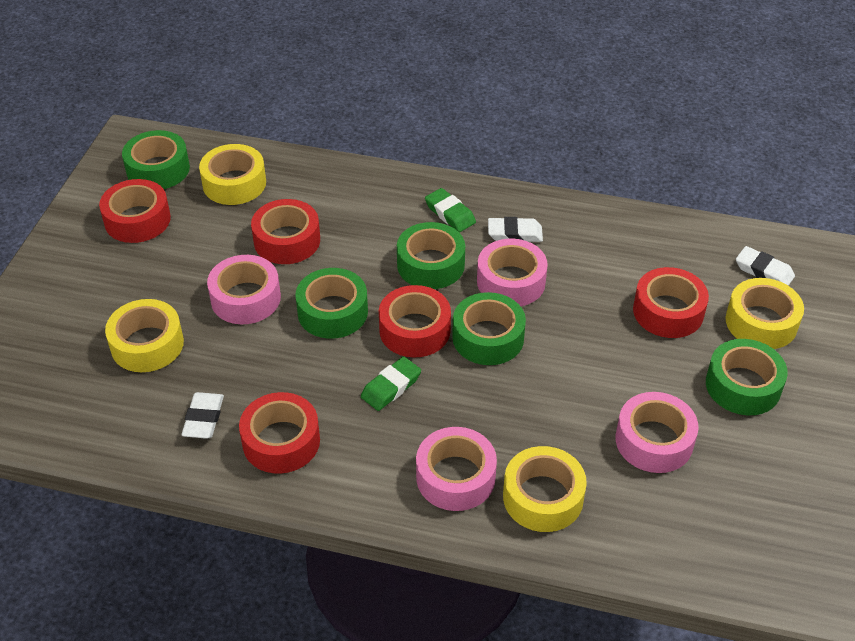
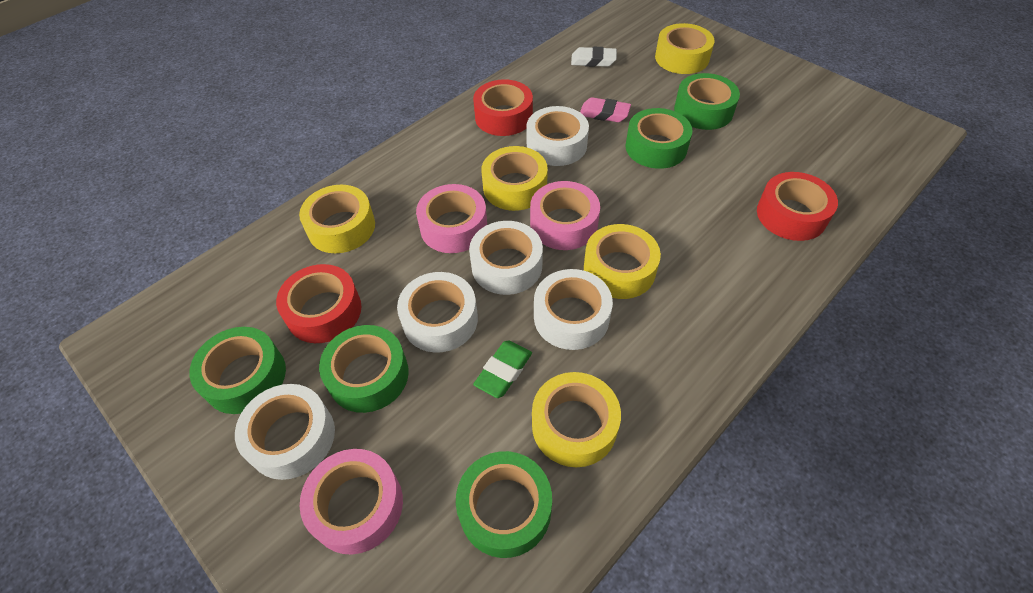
green eraser: [361,356,421,411] [425,188,476,232] = 2 -> [473,341,532,398] = 1
pink eraser: none = 0 -> [580,97,631,122] = 1
pink tape: [207,255,281,324] [416,427,497,511] [477,239,548,306] [616,392,699,473] = 4 -> [300,449,403,555] [416,184,487,253] [530,181,600,250] = 3
red tape: [99,179,171,243] [239,392,320,474] [251,199,320,264] [379,285,451,358] [633,267,709,338] = 5 -> [276,264,361,343] [473,79,533,136] [757,172,838,241] = 3
white eraser: [181,392,224,439] [488,217,543,242] [736,246,795,286] = 3 -> [571,47,617,67] = 1
white tape: none = 0 -> [235,384,335,480] [397,272,478,353] [469,221,543,295] [526,106,589,166] [534,269,613,350] = 5
yellow tape: [105,299,184,372] [199,144,266,205] [503,446,587,532] [725,278,804,349] = 4 -> [299,185,375,253] [481,146,548,211] [532,372,621,467] [584,224,661,299] [655,23,714,74] = 5

